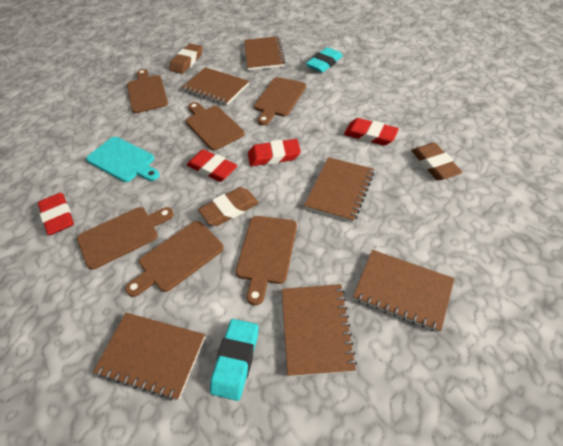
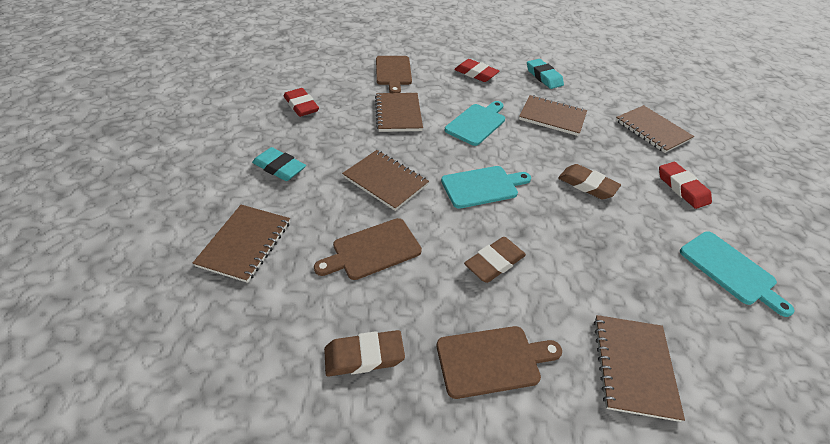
brown cutting board: [77,207,174,270] [125,221,224,297] [127,69,168,113] [186,102,244,151] [236,216,297,305] [254,77,306,125] = 6 -> [314,218,422,280] [376,56,412,93] [437,326,562,399] = 3
red eraser: [38,193,74,235] [187,149,237,182] [248,139,301,166] [344,118,399,146] = 4 -> [284,88,319,117] [454,59,499,82] [659,162,712,209] = 3
turquoise cutting board: [86,137,160,182] = 1 -> [441,166,531,209] [445,101,505,146] [680,231,795,317] = 3

